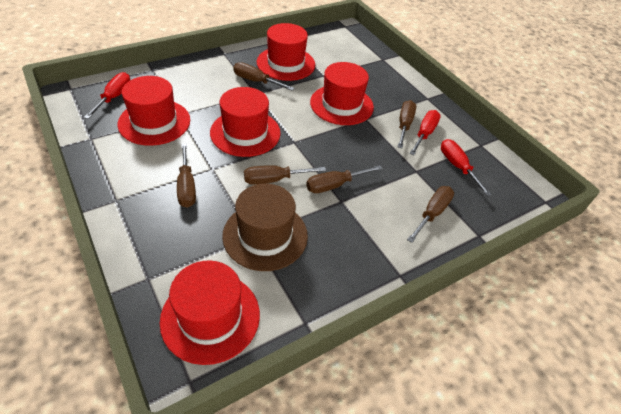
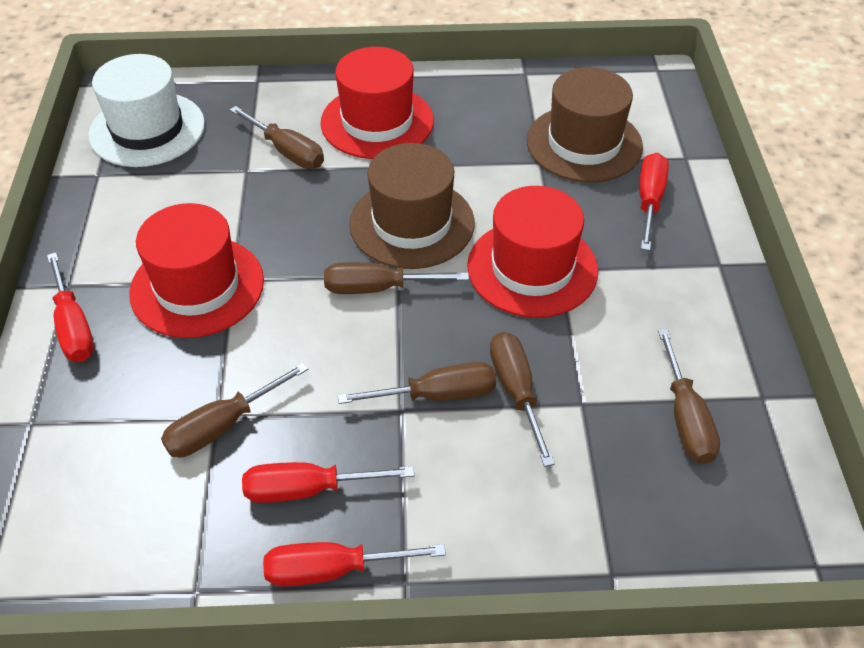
brown hat: [222,184,308,271] = 1 -> [349,143,475,269] [527,67,643,182] = 2
red hat: [117,76,190,146] [160,260,260,365] [210,87,281,157] [257,23,315,81] [310,62,374,125] = 5 -> [129,203,264,338] [321,47,434,159] [467,186,598,318] = 3
red screwdriver: [84,72,130,119] [409,110,441,155] [441,139,492,196] = 3 -> [47,252,94,362] [242,462,414,503] [263,542,446,587] [639,153,669,251] = 4
white hat: none = 0 -> [88,54,205,167] = 1

